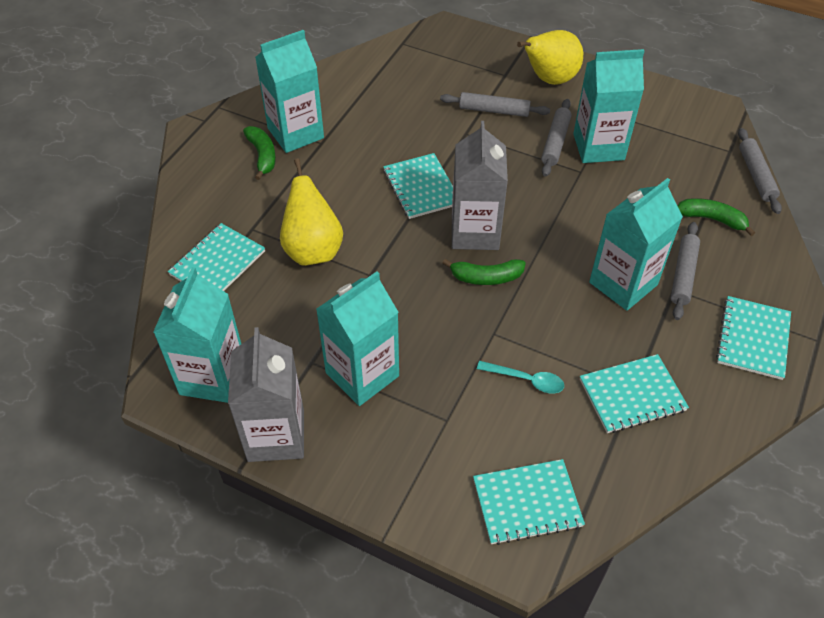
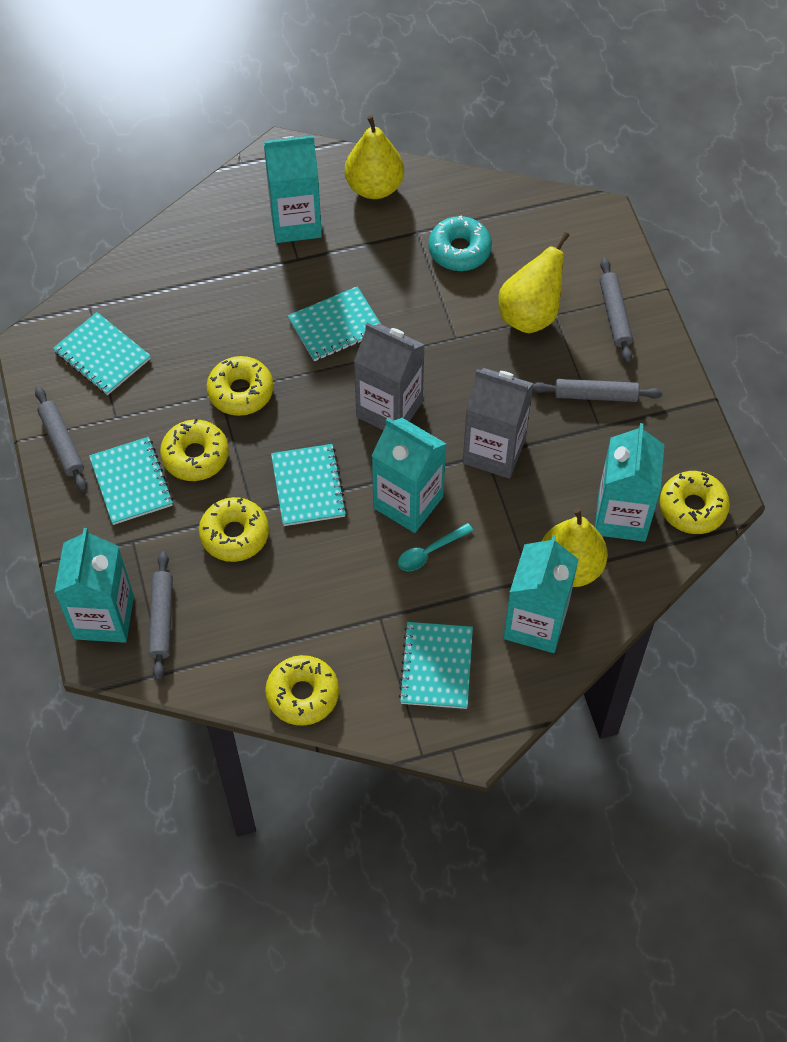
green banana: [243,126,276,180] [443,259,526,285] [678,198,755,236] = 3 -> none = 0
turquoise donut: none = 0 -> [428,215,492,271] = 1
yellow donut: none = 0 -> [160,419,229,481] [199,497,269,562] [207,356,274,416] [265,655,339,726] [660,471,730,534] = 5
yellow pear: [280,158,343,266] [517,30,583,85] = 2 -> [345,115,404,199] [498,232,570,333] [542,508,608,587] = 3

